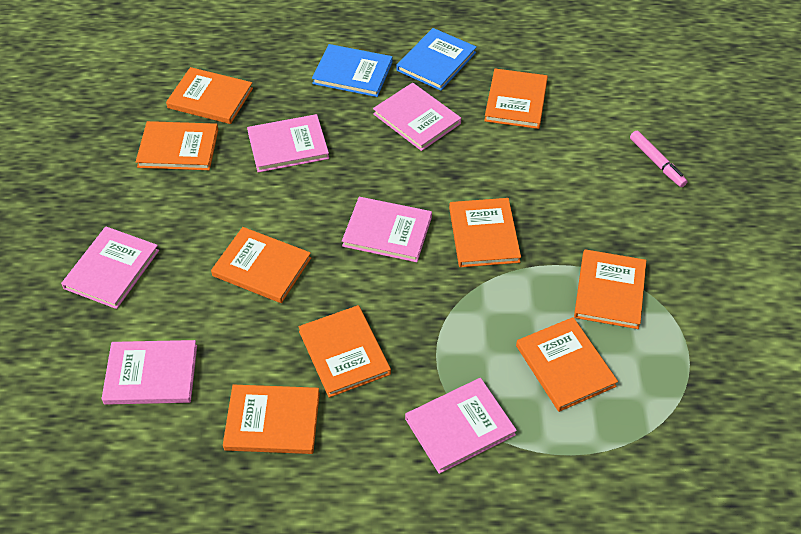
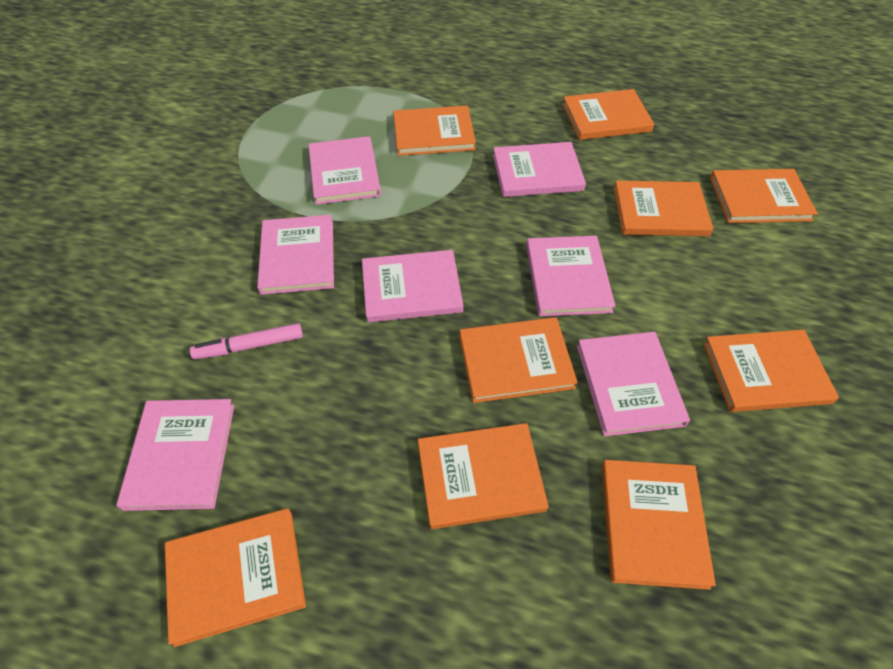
blue book: [312,44,393,97] [397,28,477,91] = 2 -> none = 0
pink book: [61,227,159,309] [102,340,197,405] [247,114,329,173] [342,197,432,262] [373,83,461,151] [405,378,517,474] = 6 -> [116,399,234,511] [257,215,334,295] [308,136,381,205] [362,250,463,322] [493,142,586,197] [526,236,615,316] [577,332,690,436] = 7

